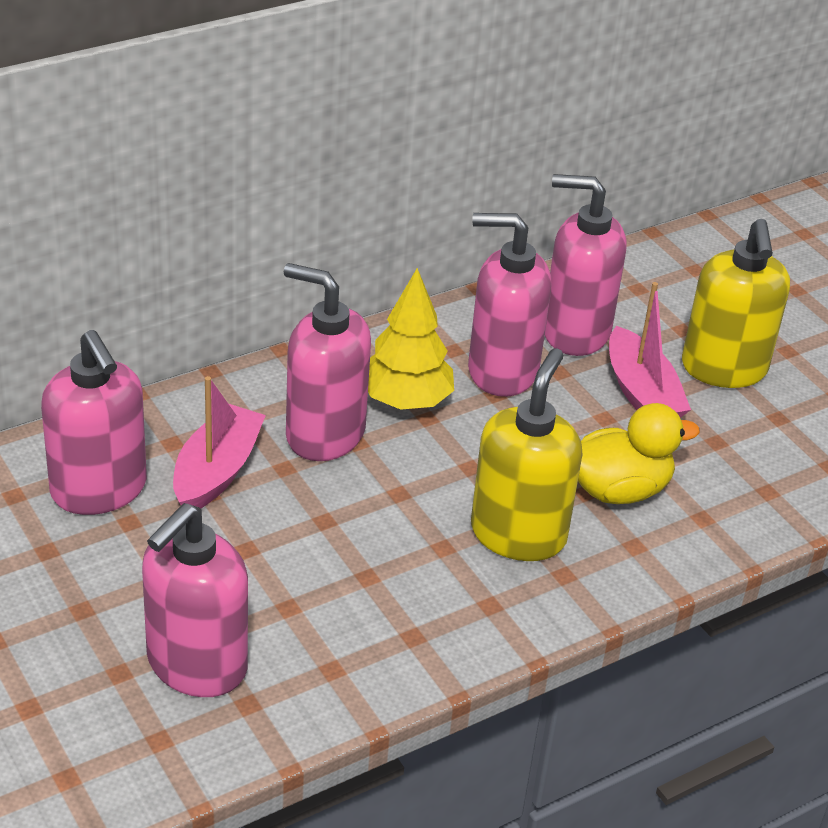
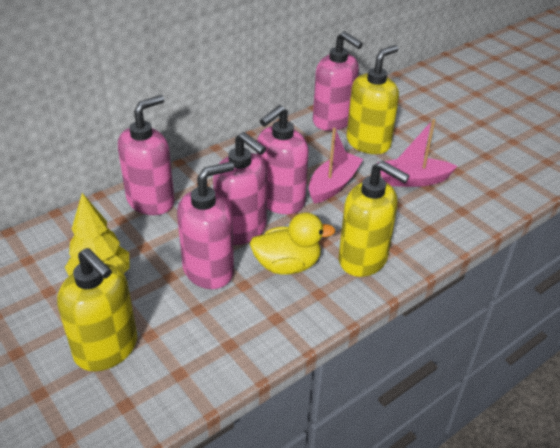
yellow soap dispenser: [471,348,583,561] [682,219,790,388] = 2 -> [57,248,137,371] [338,161,410,277] [347,45,399,154] = 3

